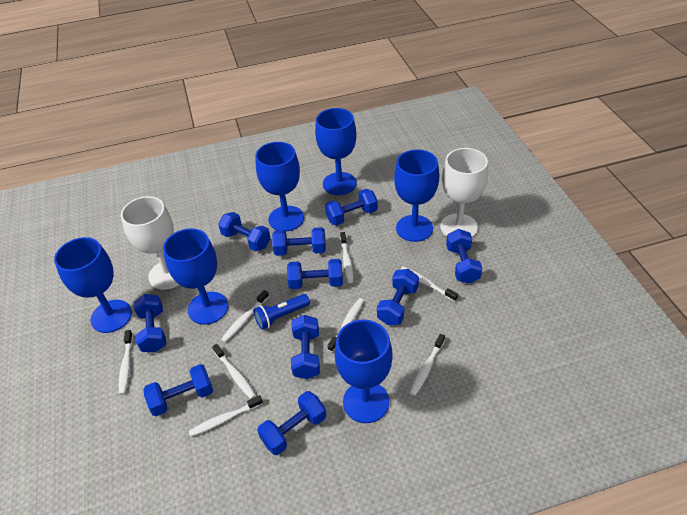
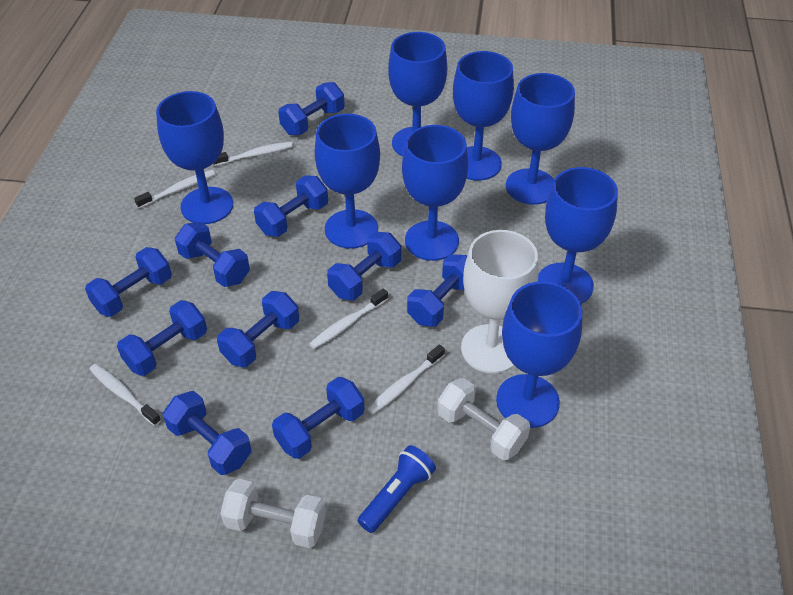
blue goblet: [54,237,132,333] [163,228,228,325] [255,142,304,232] [315,108,357,195] [335,319,393,423] [394,149,439,242] = 6 -> [156,91,233,224] [315,114,380,249] [388,32,447,157] [402,125,468,261] [453,51,514,181] [496,281,582,428] [506,73,575,205] [538,167,618,304] = 8
white dumbbell: none = 0 -> [220,479,326,548] [437,378,530,460] = 2
white goblet: [121,196,179,289] [440,148,488,237] = 2 -> [461,230,538,373] = 1
white toothbrush: [119,330,133,395] [188,395,263,437] [212,344,256,399] [221,290,269,342] [328,298,364,352] [340,232,353,283] [401,266,458,302] [409,334,445,396] = 8 -> [89,364,161,426] [134,170,215,209] [213,142,293,166] [309,288,388,349] [368,344,445,414] = 5

